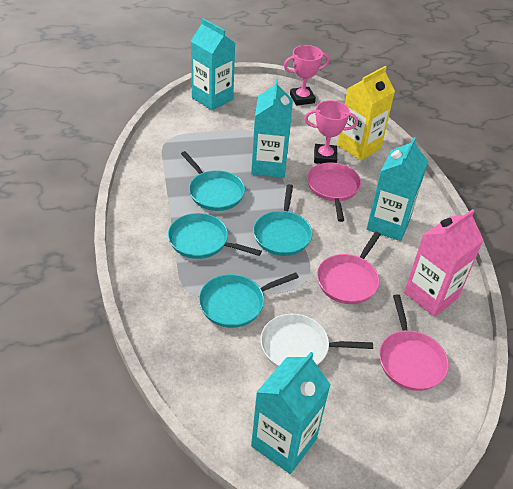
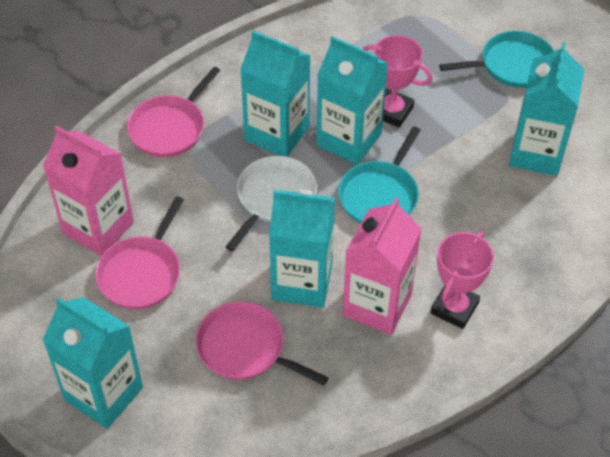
pink carton: [404,209,484,317] = 1 -> [43,126,134,256] [343,197,422,335] = 2
turquoise carton: [191,18,235,110] [251,79,293,178] [251,352,331,474] [367,137,428,241] = 4 -> [43,297,143,429] [240,31,311,157] [269,190,335,308] [316,36,388,165] [509,42,585,176] = 5
turquoise pan: [168,213,262,259] [181,151,245,211] [199,272,299,328] [253,184,312,256] = 4 -> [338,126,420,224] [439,31,554,88] = 2
yellow carton: [338,66,395,161] = 1 -> none = 0

